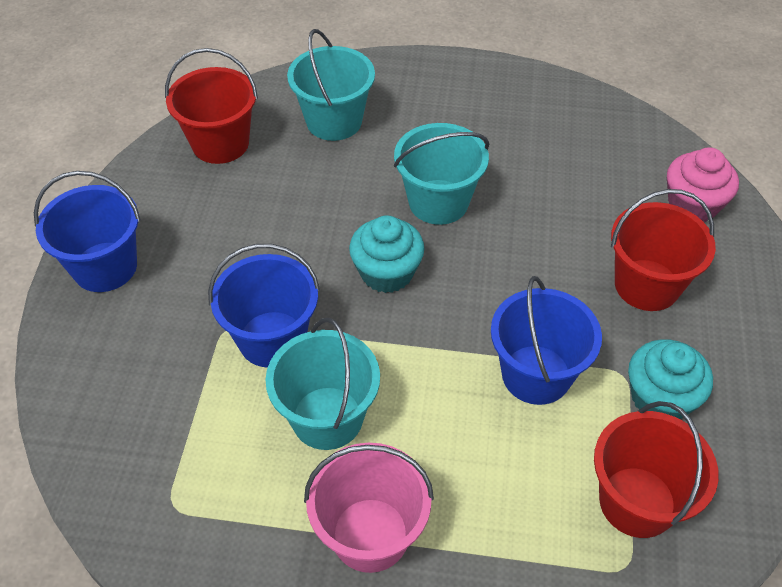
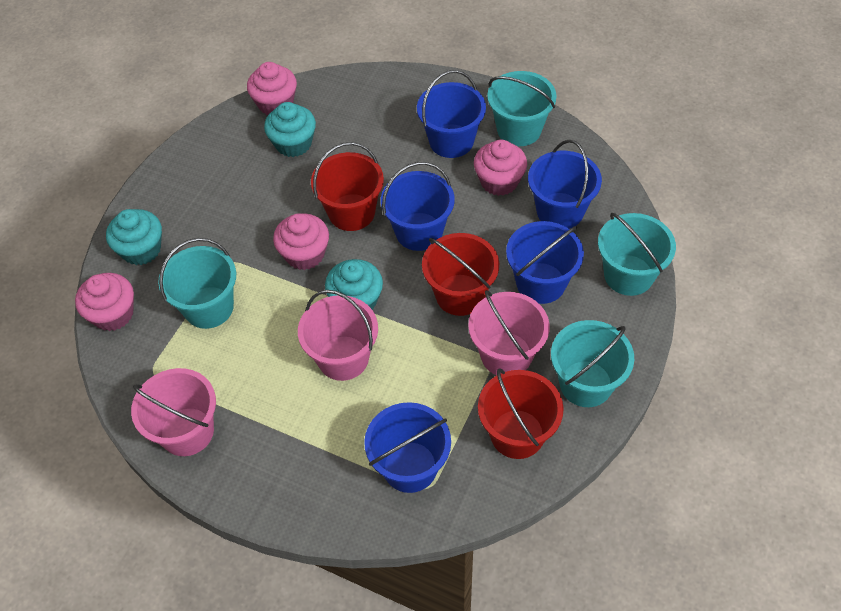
blue bucket: [34,171,141,292] [208,244,320,368] [491,276,602,405] = 3 -> [364,402,451,493] [381,162,455,251] [417,70,486,158] [506,221,584,304] [528,140,602,229] = 5
pink bucket: [304,443,434,573] = 1 -> [131,368,216,456] [298,290,378,381] [468,290,550,375] = 3
pink cupcake: [667,147,739,222] = 1 -> [75,273,134,331] [247,62,297,115] [273,213,329,270] [474,140,527,196] = 4
turquoise bucket: [265,318,380,450] [287,29,375,141] [394,123,489,225] = 3 -> [158,238,236,329] [487,71,556,146] [551,320,634,407] [598,213,676,296] = 4
turquoise cupcake: [349,215,424,293] [628,339,713,419] = 2 -> [106,209,162,265] [264,102,316,157] [325,259,383,310] = 3

